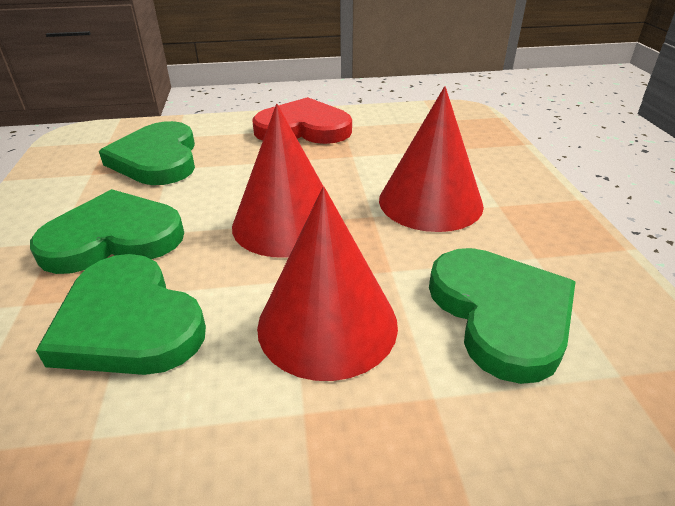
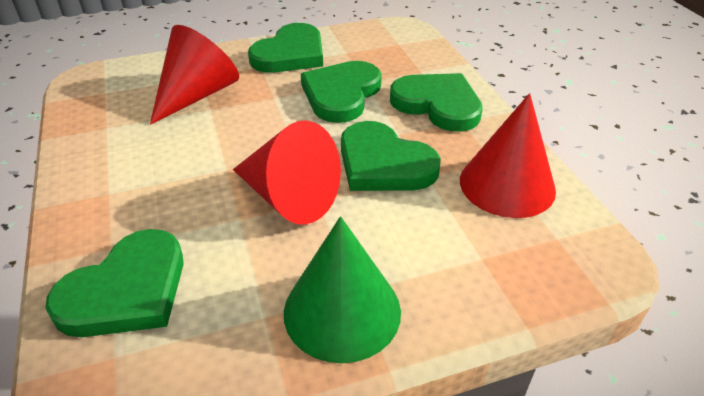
green cone: none = 0 -> [284,216,401,363] = 1
green heart: [30,189,184,274] [36,254,206,375] [99,121,195,185] [429,248,575,384] = 4 -> [45,229,184,337] [248,23,323,73] [301,61,382,123] [341,121,441,191] [390,73,483,132] = 5
red heart: [253,97,352,144] = 1 -> none = 0

